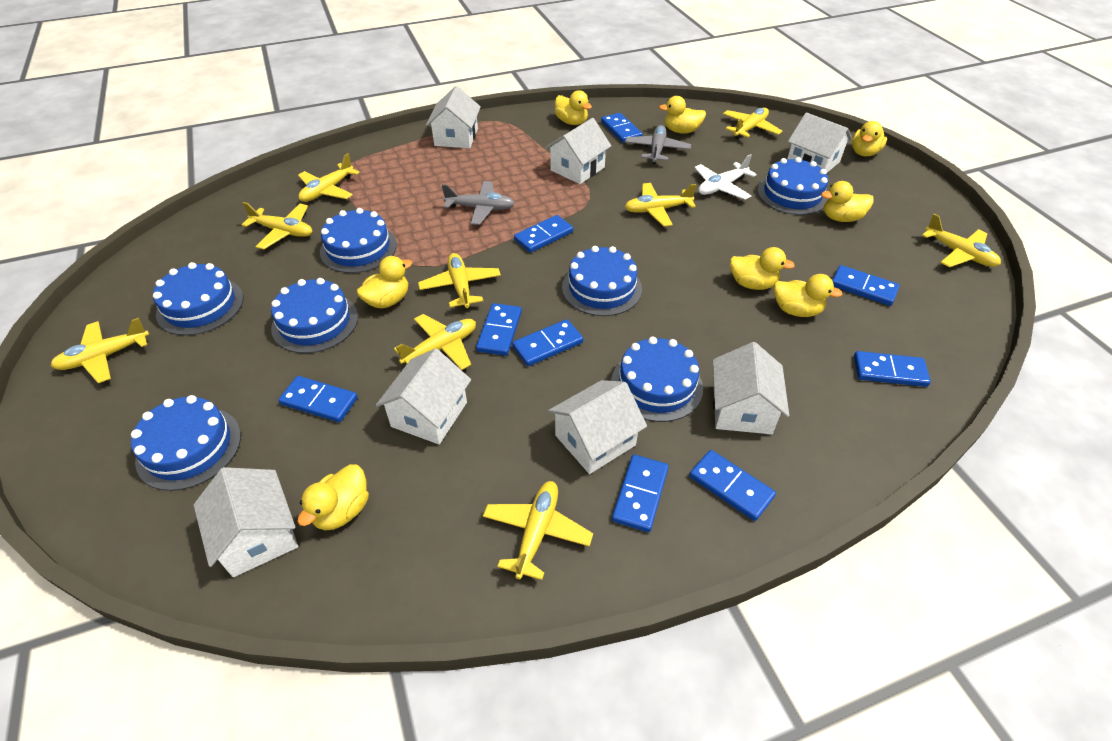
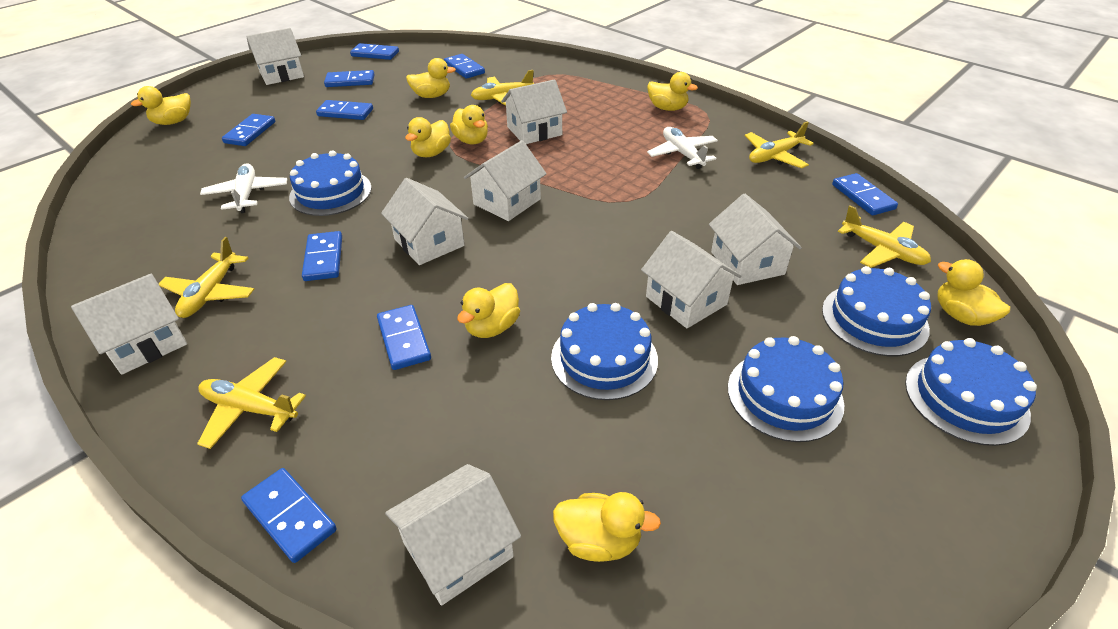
blue cake: [131,395,241,491] [153,262,243,336] [271,278,358,353] [320,208,397,273] [562,246,642,316] [611,337,703,422] [758,157,828,215] = 7 -> [289,150,372,216] [551,303,658,400] [728,336,844,442] [822,266,931,356] [905,338,1037,446] = 5
grey plane: [442,181,515,225] [625,125,691,164] = 2 -> none = 0
white house: [194,467,298,577] [376,349,471,444] [426,86,481,148] [545,118,611,184] [548,380,647,474] [713,342,789,434] [787,112,852,173] = 7 -> [71,274,187,375] [246,28,304,85] [381,178,468,265] [385,464,521,606] [464,140,547,221] [501,79,567,144] [641,231,741,328] [709,193,802,285] = 8
white plane: [695,154,757,200] = 1 -> [200,163,287,213] [647,127,718,169] = 2
yellow plane: [51,318,149,383] [242,202,312,249] [298,153,360,202] [394,314,476,370] [418,253,501,309] [483,481,593,580] [625,183,696,227] [723,108,782,139] [922,214,1001,267] = 9 -> [159,237,254,318] [197,357,306,449] [471,70,534,106] [745,121,814,168] [838,205,931,268] = 5

